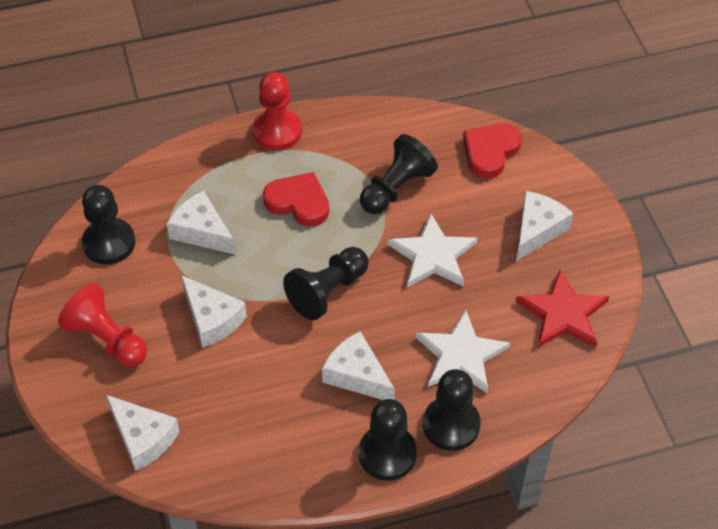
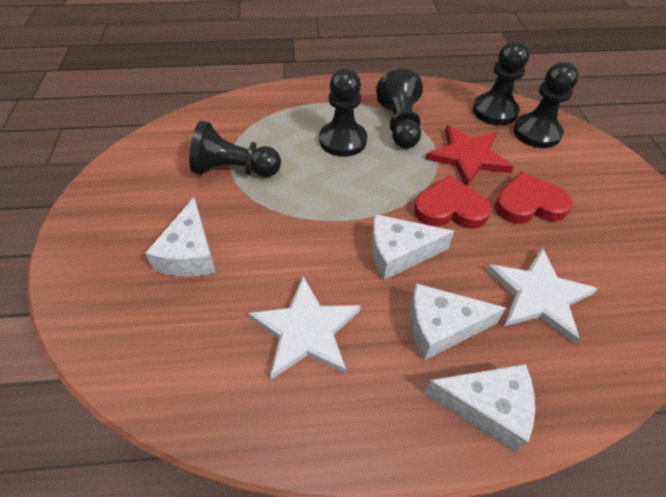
red pawn: [58,283,147,367] [253,72,302,150] = 2 -> none = 0
white cheese: [106,395,180,471] [167,190,236,255] [181,275,247,348] [322,331,395,400] [516,191,573,261] = 5 -> [145,197,216,277] [371,214,454,280] [410,283,506,360] [424,364,535,452] = 4

